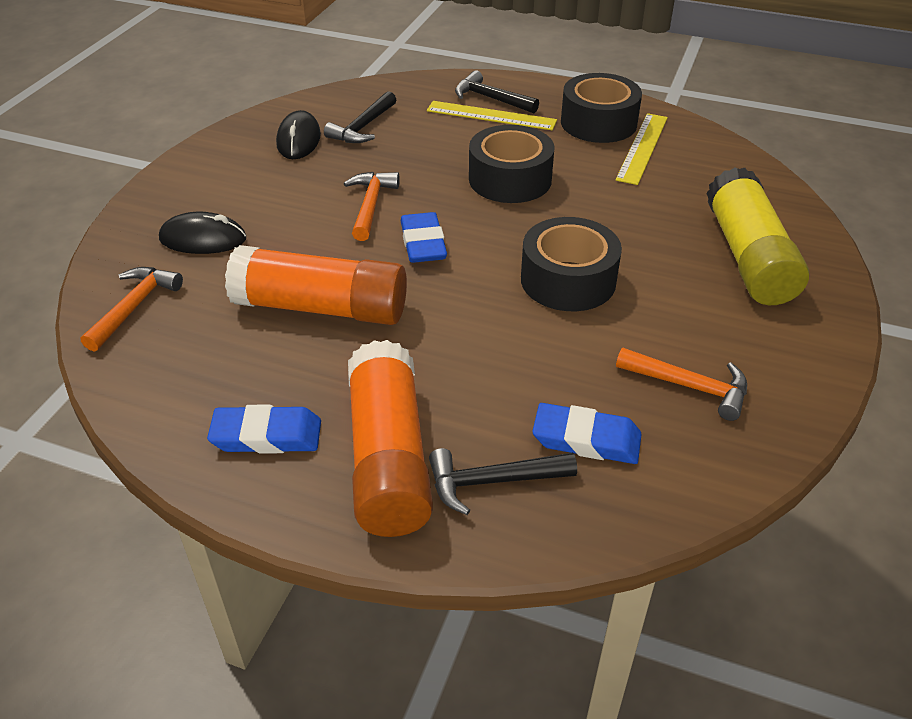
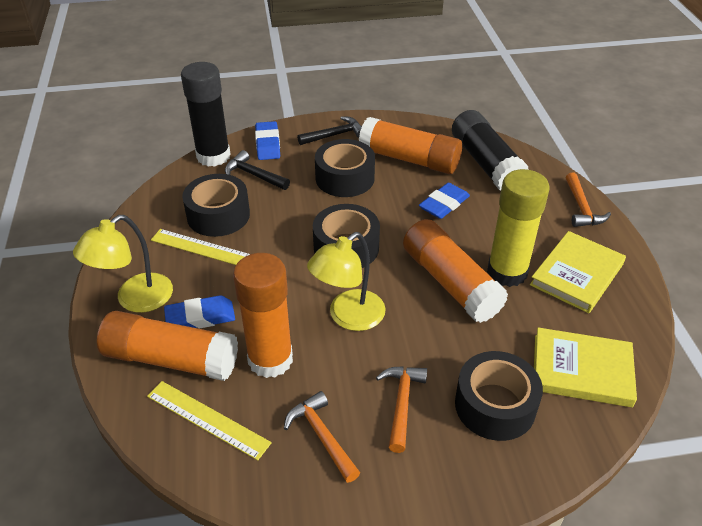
black glue stick: none = 0 -> [181,62,231,167] [452,110,529,190] = 2
black hammer: [324,91,396,143] [429,448,577,515] [455,70,539,113] = 3 -> [225,150,290,190] [297,116,362,145] = 2
black mouse: [159,212,246,254] [276,110,321,159] = 2 -> none = 0
black tape: [469,125,555,203] [521,217,622,311] [561,73,642,143] = 3 -> [182,174,250,237] [313,204,380,268] [315,139,375,197] [455,351,543,441] = 4
orange glue stick: [225,245,407,325] [348,340,433,537] = 2 -> [97,311,238,381] [233,253,293,378] [359,117,462,174] [403,219,508,323] = 4
yellow book: none = 0 -> [530,231,626,313] [534,327,637,407] = 2
yellow lamp: none = 0 -> [73,215,173,313] [307,232,386,331] = 2

